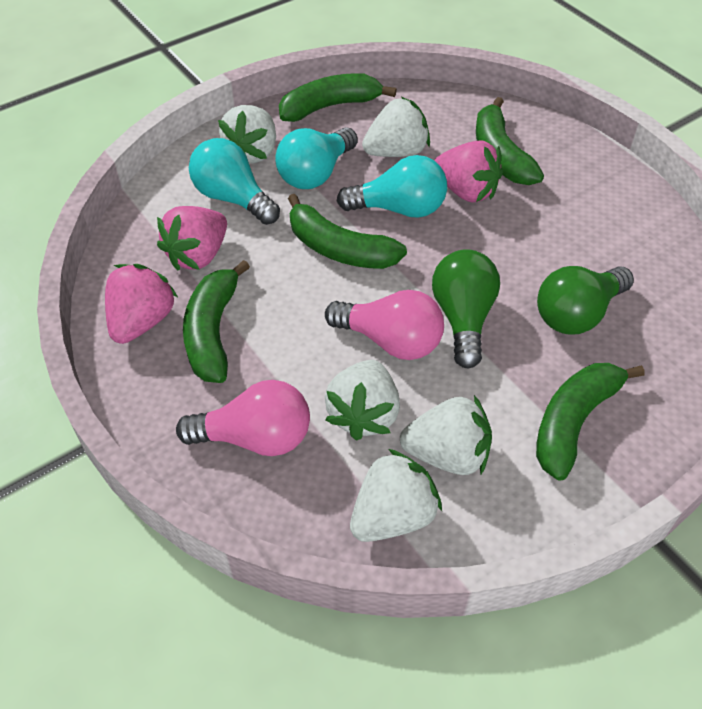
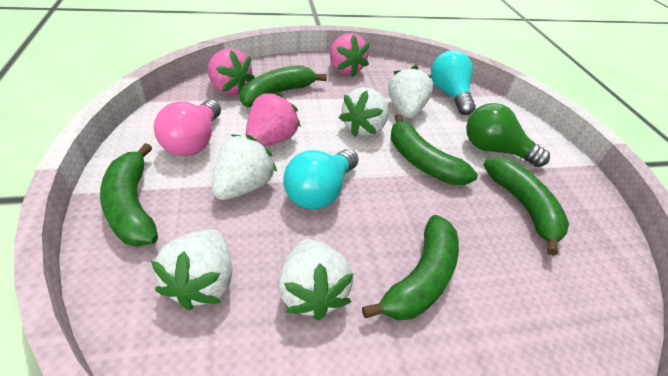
green light bulb: [432,249,500,368] [537,266,634,335] = 2 -> [466,103,550,167] = 1
pink light bulb: [176,380,310,456] [325,290,444,360] = 2 -> [154,100,221,156] = 1
turquoise light bulb: [189,138,280,225] [275,127,358,189] [337,155,447,218] = 3 -> [283,149,359,209] [431,50,476,115] = 2

